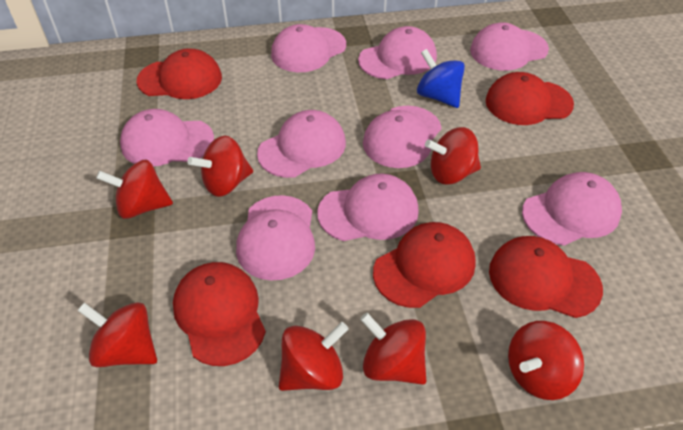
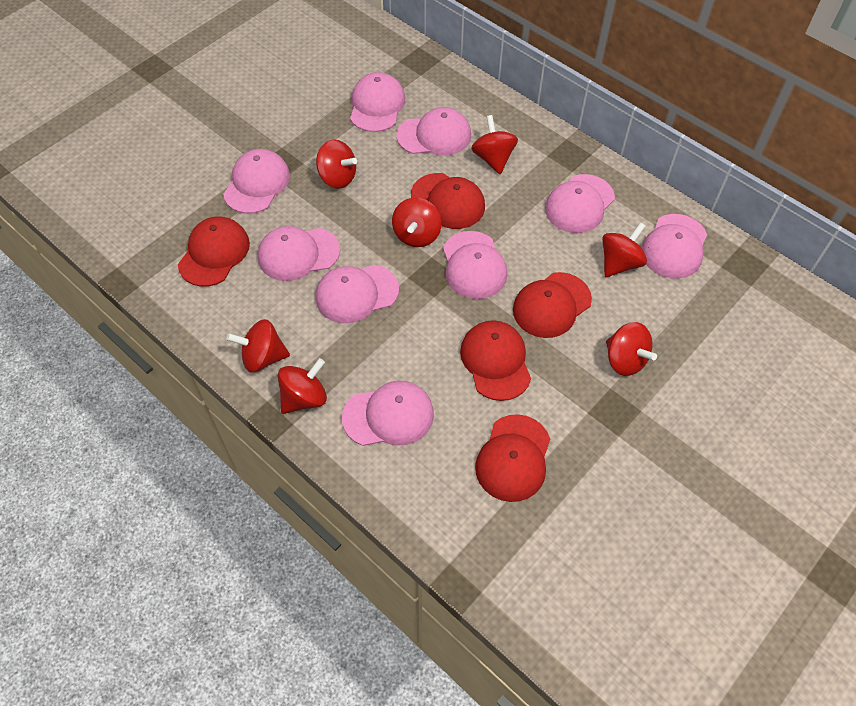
blue spinning top: [417,49,465,108] = 1 -> none = 0

